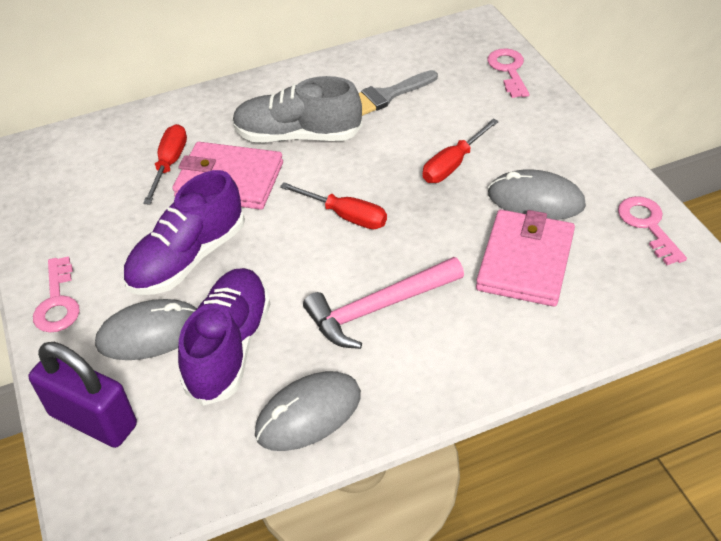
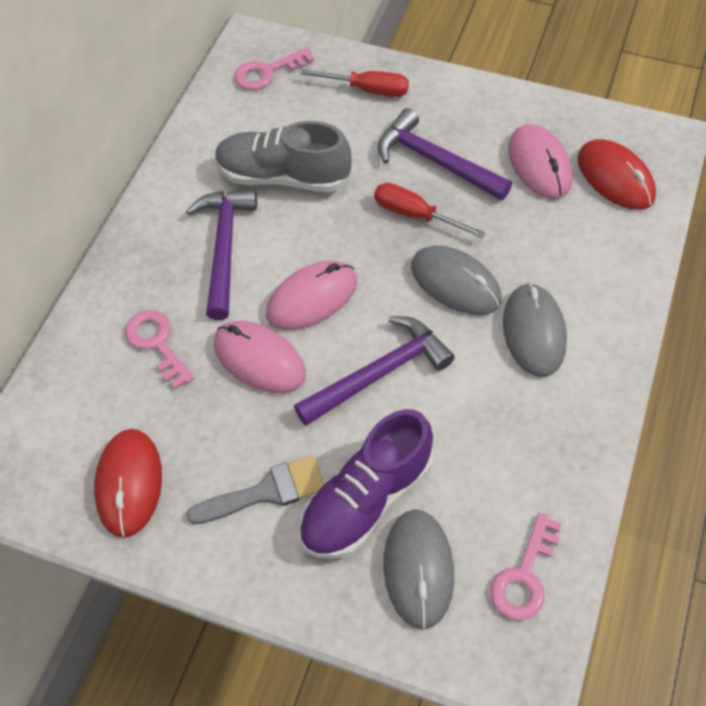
pink hammer: [303,257,464,349] = 1 -> none = 0
pink mouse: none = 0 -> [214,321,306,393] [266,261,357,330] [508,124,572,199] = 3
pink wallet: [172,142,283,210] [476,210,575,307] = 2 -> none = 0
purple hammer: none = 0 -> [186,189,257,320] [294,316,455,426] [378,108,512,200] = 3
purple padlock: [28,342,137,448] = 1 -> none = 0
purple shoe: [123,170,245,295] [178,268,270,406] = 2 -> [299,409,433,559] = 1
red mouse: none = 0 -> [94,429,162,538] [578,139,656,210] = 2
red screwdriver: [143,124,187,205] [280,182,387,229] [423,119,499,183] = 3 -> [301,69,409,97] [374,183,486,239] = 2

